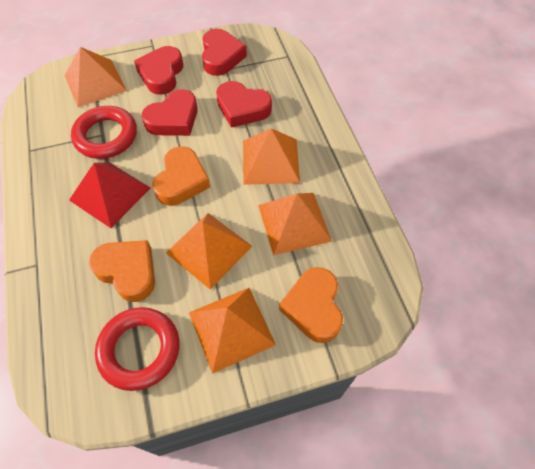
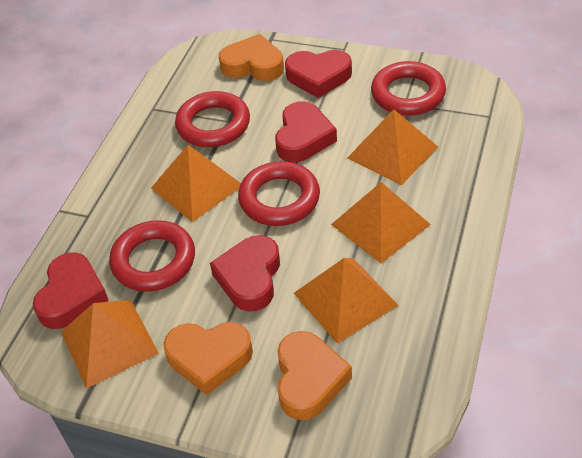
red pyramid: [69,162,150,228] = 1 -> none = 0
red ring: [71,106,137,159] [95,307,180,391] = 2 -> [109,220,195,292] [175,91,250,147] [238,161,320,226] [371,61,446,116] = 4

